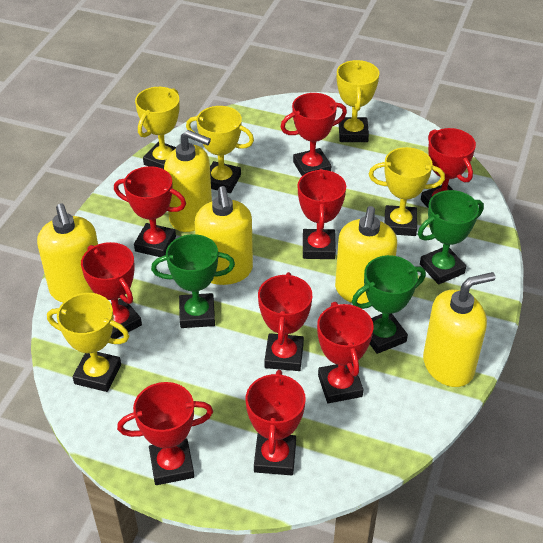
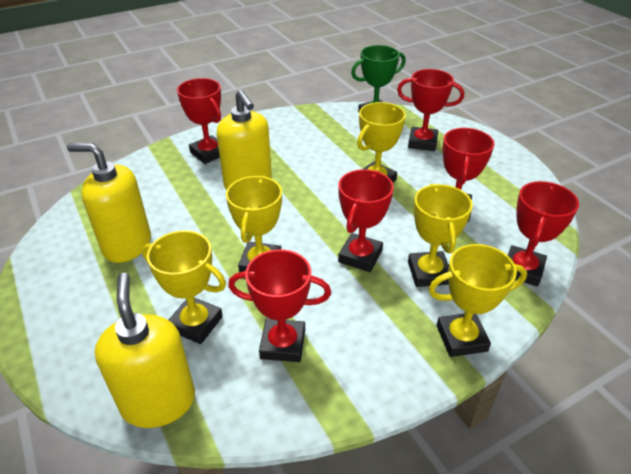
green trophy: [151,234,235,328] [352,255,426,354] [418,190,484,285] = 3 -> [351,45,406,112] = 1
red trophy: [81,242,142,339] [114,166,186,257] [117,382,213,485] [246,370,306,475] [258,272,312,371] [280,93,347,176] [298,169,346,259] [317,302,374,403] [421,128,476,208] = 9 -> [177,78,221,164] [228,249,331,362] [338,169,394,272] [397,69,464,151] [443,128,494,222] [508,181,579,287] = 6
yellow soap dispenser: [37,203,98,302] [164,130,212,232] [195,186,253,285] [335,206,397,304] [423,272,496,387] = 5 -> [67,143,151,263] [95,273,195,428] [217,90,272,190] = 3

